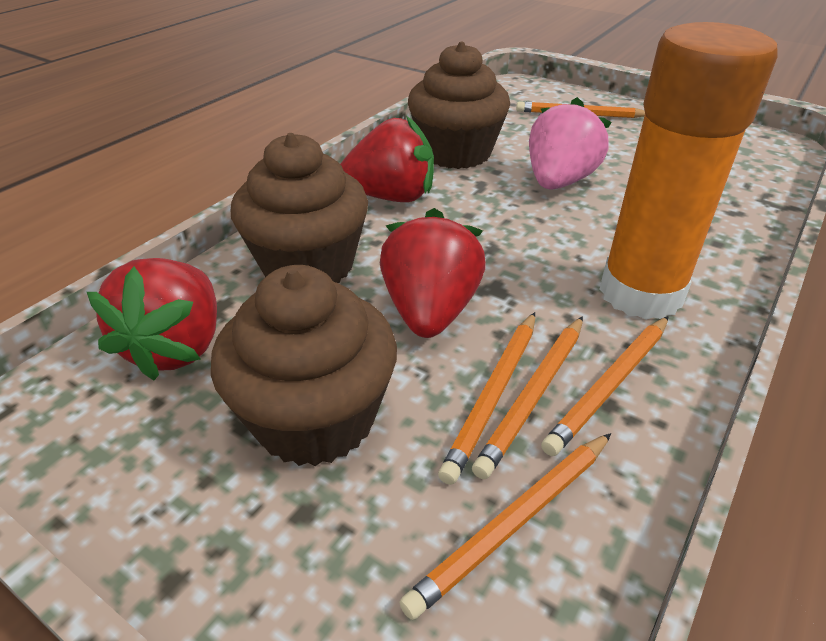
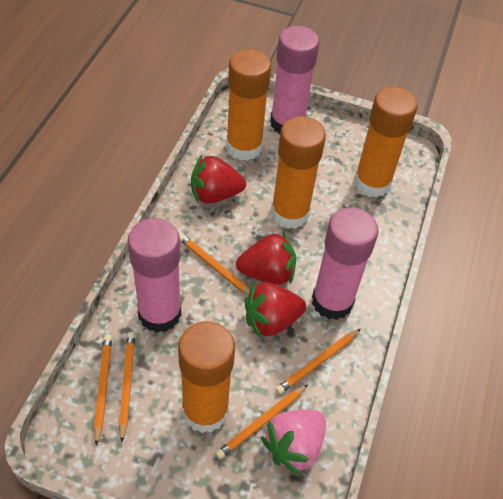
brown cupcake: [211,265,397,466] [231,133,368,283] [408,42,510,169] = 3 -> none = 0
orange glue stick: [599,22,778,320] = 1 -> [178,321,235,433] [226,49,271,161] [271,116,326,229] [354,86,418,198] = 4
pink glue stick: none = 0 -> [128,218,181,333] [270,26,319,134] [312,207,379,320] = 3

